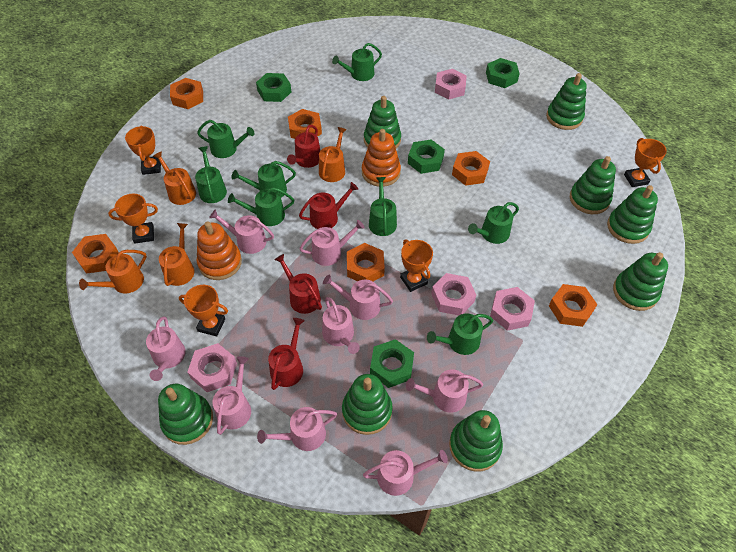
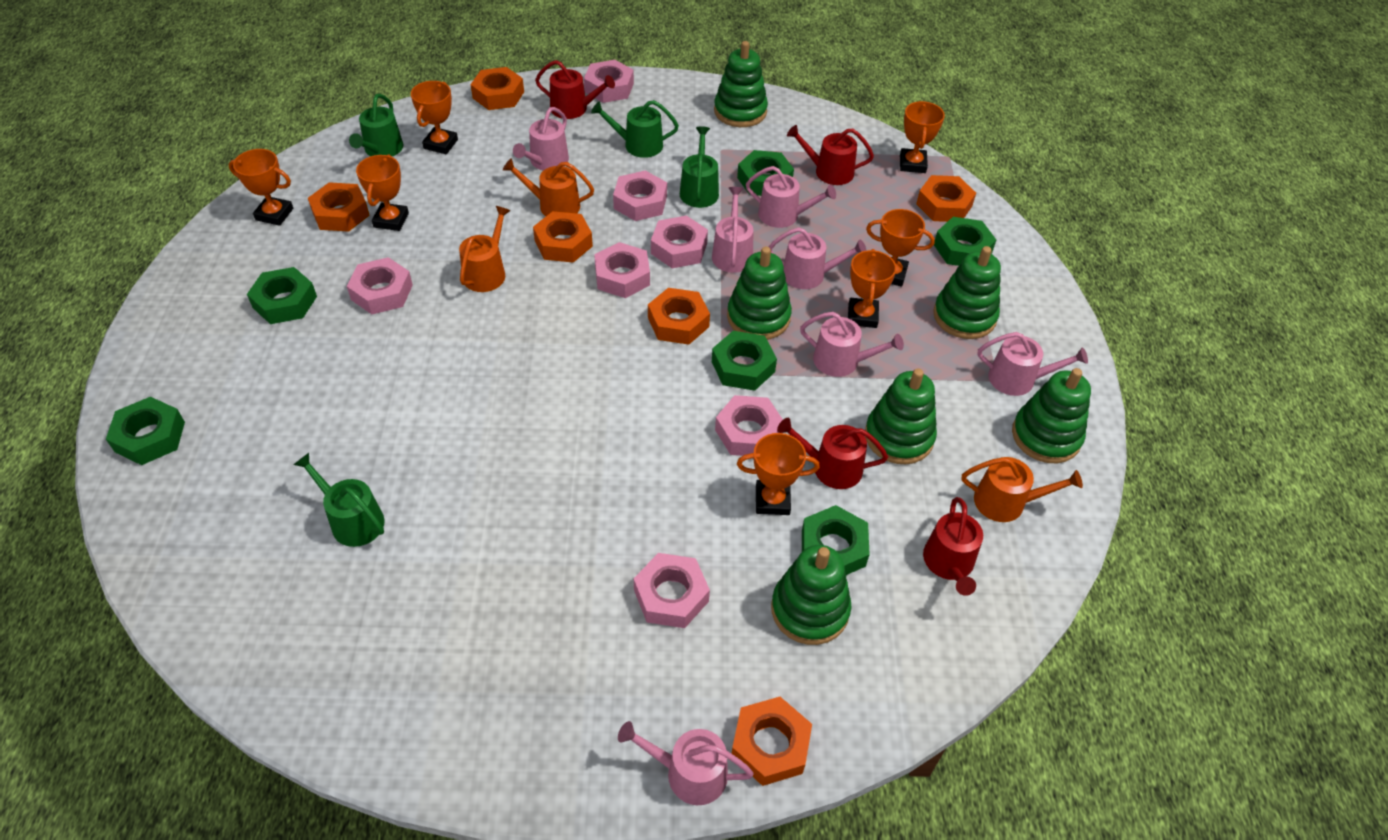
green nut: [256,73,291,102] [370,339,414,388] [408,140,445,174] [486,58,520,88] = 4 -> [106,397,185,465] [247,267,317,324] [712,331,777,391] [737,150,794,196] [802,505,870,575] [934,217,996,266] = 6
green stacking toy: [158,384,213,445] [342,374,393,435] [364,96,401,149] [449,410,503,472] [546,73,587,130] [570,156,616,214] [607,185,658,244] [613,252,668,311] = 8 -> [714,41,768,127] [727,247,792,340] [771,545,851,645] [865,369,937,464] [933,246,1001,339] [1012,368,1091,463] = 6
green watering can: [195,146,227,203] [197,120,254,158] [228,187,294,226] [232,161,296,198] [332,43,382,81] [369,177,397,236] [427,314,493,355] [468,202,519,244] = 8 -> [294,453,385,547] [349,94,403,157] [591,100,679,158] [680,126,719,208] = 4
orange stacking toy: [197,221,242,280] [362,129,401,187] = 2 -> none = 0
orange trophy: [108,194,158,244] [125,126,161,175] [179,285,228,336] [400,239,433,292] [624,138,667,187] = 5 -> [228,149,293,226] [356,155,409,231] [411,81,458,154] [737,433,820,515] [848,249,897,328] [866,209,935,287] [900,101,945,173] = 7
orange watering can: [79,250,147,293] [153,151,196,205] [159,223,195,286] [319,127,347,182] = 4 -> [459,206,511,292] [503,158,594,216] [962,457,1083,522] = 3
pink nut: [188,343,237,392] [431,273,476,315] [435,69,467,99] [490,287,535,331] = 4 -> [347,257,413,314] [584,60,634,103] [594,242,650,298] [613,170,667,221] [634,553,710,628] [651,216,708,268] [715,395,783,456] = 7
pink watering can: [146,316,186,381] [209,209,274,254] [212,356,251,435] [257,407,337,451] [299,220,365,266] [322,297,360,354] [323,274,393,320] [363,450,448,496] [406,370,483,413] = 9 -> [513,107,569,171] [618,721,754,805] [712,187,753,273] [746,166,836,228] [769,227,867,289] [800,312,904,377] [977,332,1088,396] = 7

